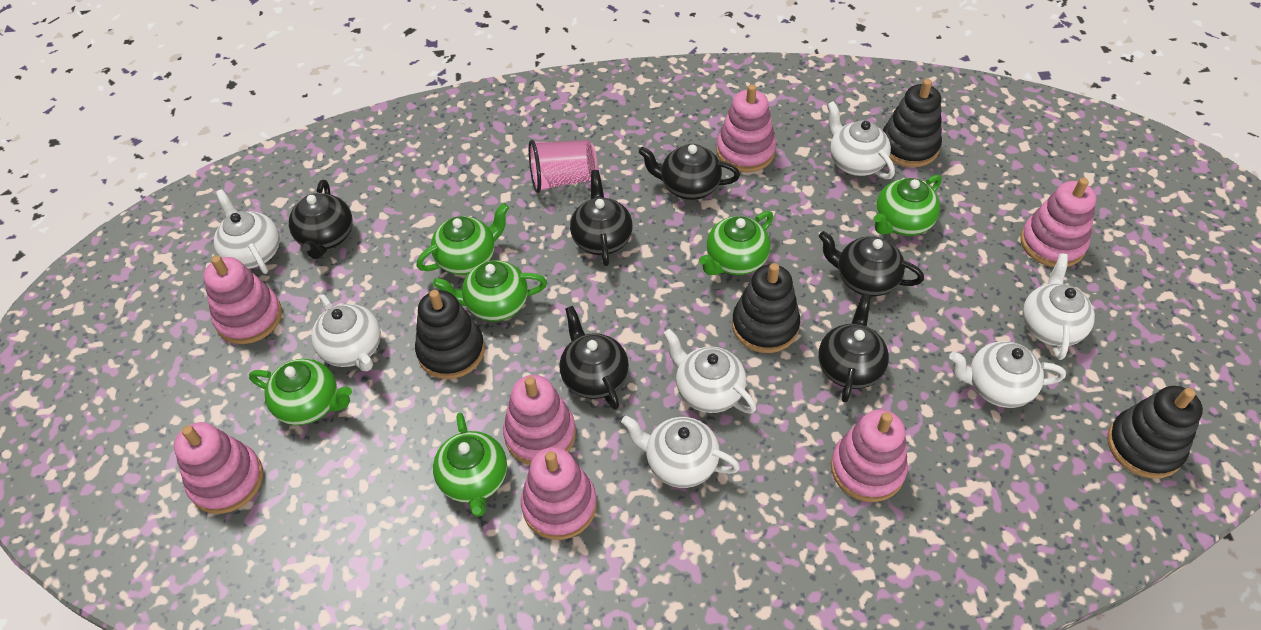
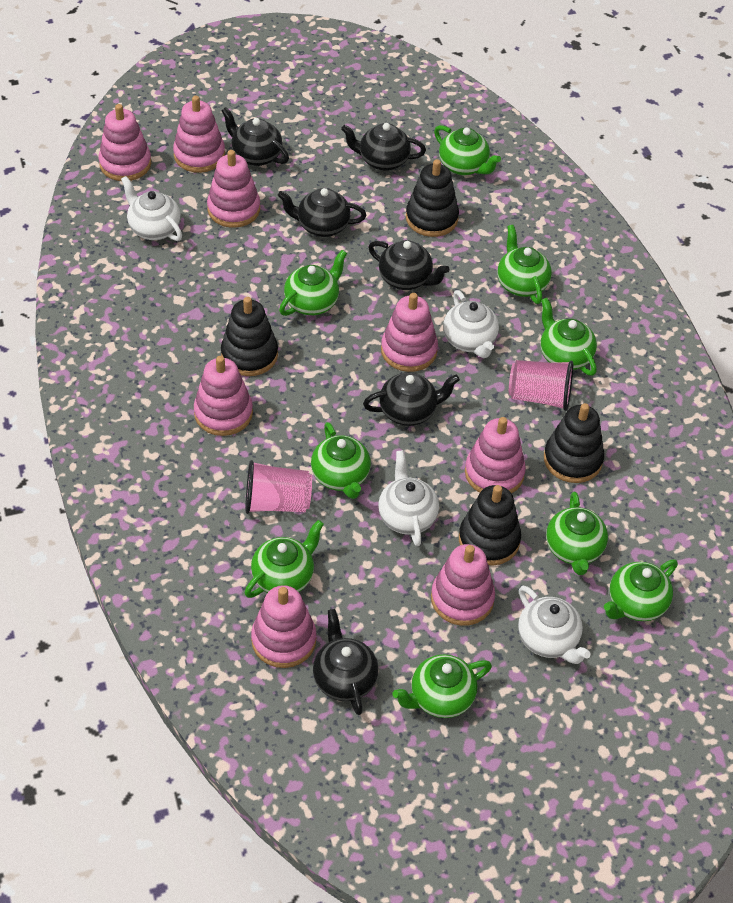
green teapot: [249,359,352,425] [416,203,509,275] [433,260,547,321] [433,413,507,517] [699,211,773,275] [874,175,942,236] = 6 -> [245,520,324,598] [279,250,347,316] [311,422,371,499] [393,654,492,718] [434,125,501,175] [497,225,552,304] [540,298,597,376] [546,492,608,575] [604,559,678,621] = 9
pink cup: [529,140,597,193] = 1 -> [245,460,312,514] [509,360,573,411] = 2
pink stacking toy: [174,422,263,514] [204,255,282,344] [503,375,576,465] [521,447,597,540] [716,84,776,172] [831,409,908,502] [1021,178,1096,267] = 7 -> [99,104,151,181] [173,96,225,173] [194,356,253,436] [207,150,260,228] [251,585,316,668] [381,293,438,372] [431,544,495,626] [465,417,526,493] = 8
white teapot: [214,189,280,274] [311,295,381,371] [621,415,740,488] [663,329,756,414] [827,101,895,179] [949,341,1066,408] [1023,253,1095,360] = 7 -> [121,176,182,241] [378,450,439,546] [443,290,499,358] [518,586,591,664] = 4

